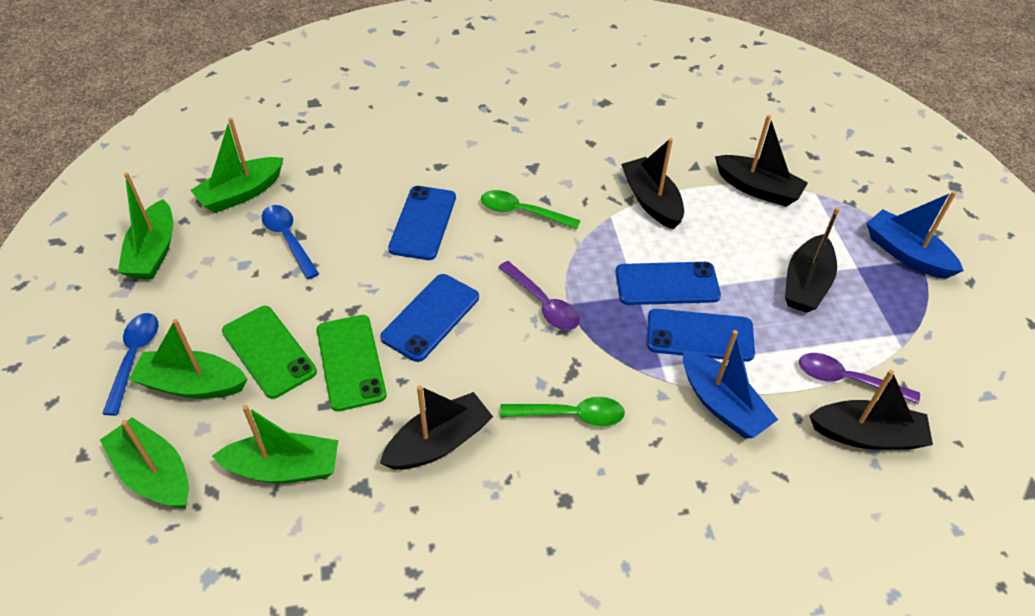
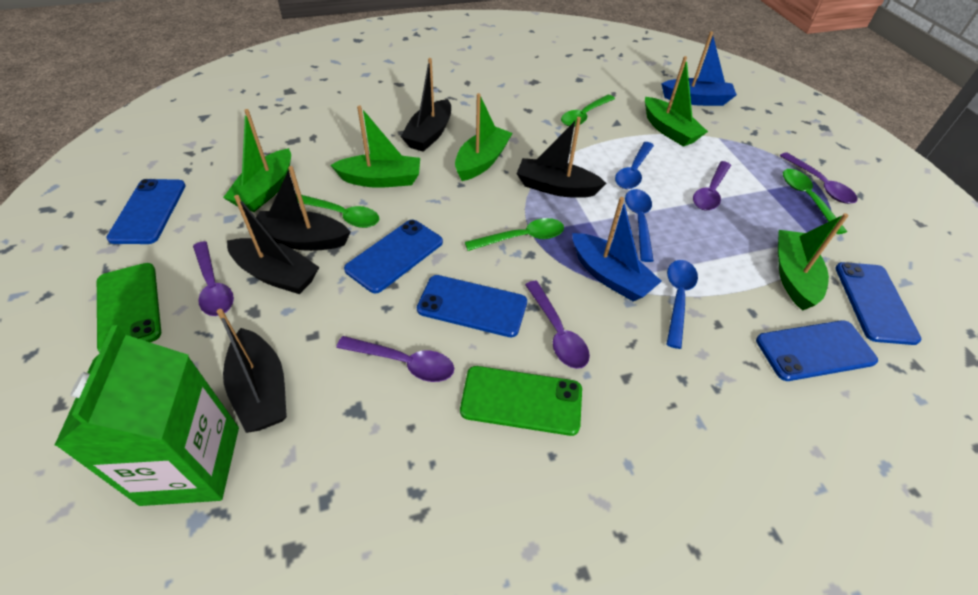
blue phone: [380,274,479,362] [388,186,456,260] [615,262,721,305] [647,309,755,362] = 4 -> [106,179,186,244] [344,220,443,294] [417,275,527,337] [756,320,878,381] [835,262,921,345] = 5
blue spoon: [102,313,158,416] [262,205,319,279] = 2 -> [615,142,654,189] [625,189,654,262] [666,260,698,349] = 3
green carton: none = 0 -> [54,325,239,506] = 1
green spoon: [481,190,581,229] [500,397,625,426] = 2 -> [296,195,379,228] [465,218,564,251] [561,95,615,126] [783,169,847,234] = 4
purple spoon: [498,261,580,330] [799,353,920,404] = 2 -> [193,241,234,316] [336,336,454,382] [525,281,590,369] [693,161,731,210] [780,152,858,204] = 5

